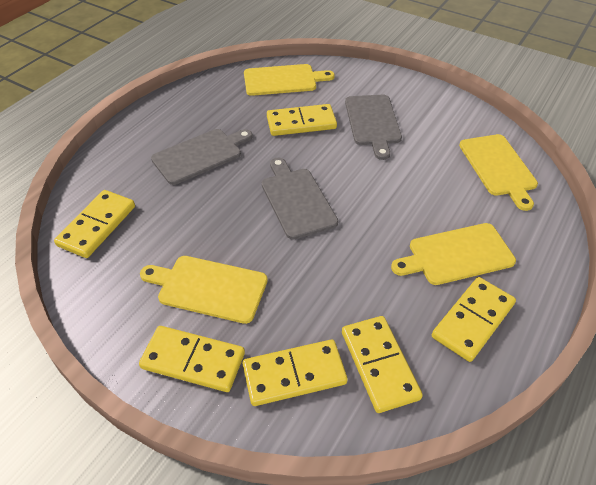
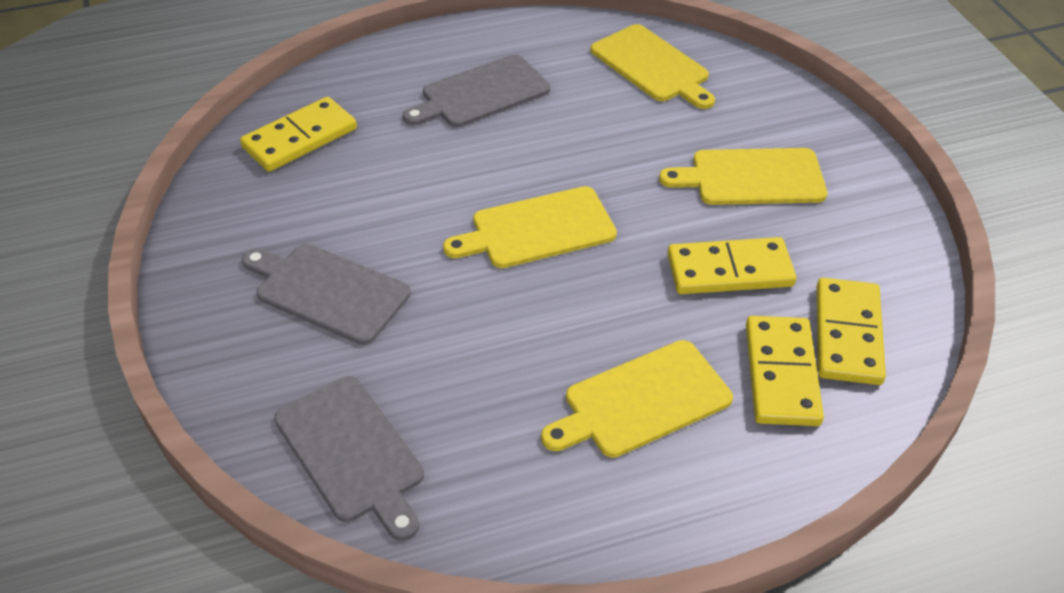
yellow domino: [54,190,135,258] [139,326,245,392] [242,339,347,406] [267,104,337,136] [342,316,423,413] [432,277,516,362] = 6 -> [240,97,357,172] [667,237,796,294] [746,316,824,426] [816,278,886,385] = 4

